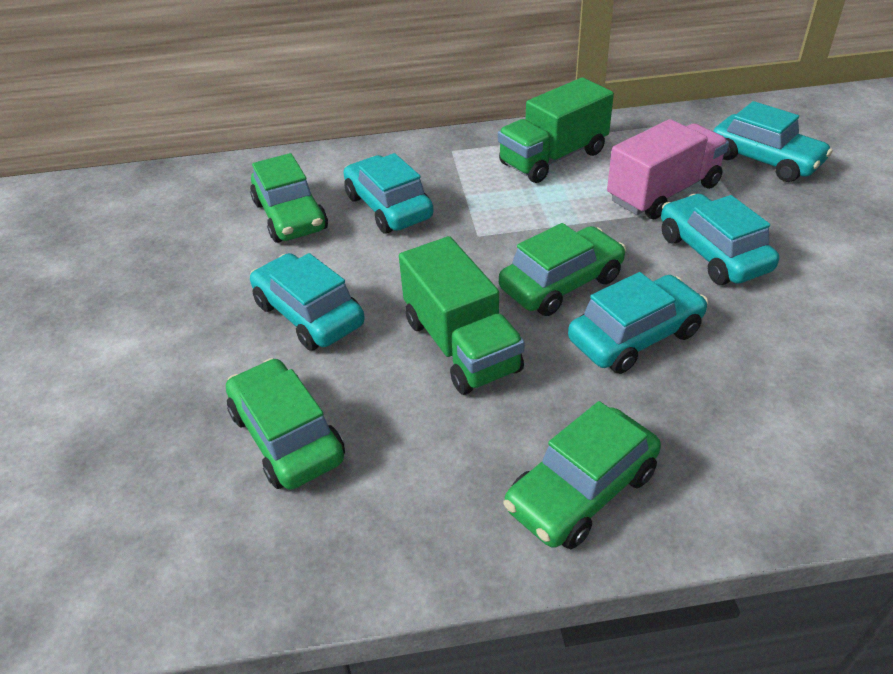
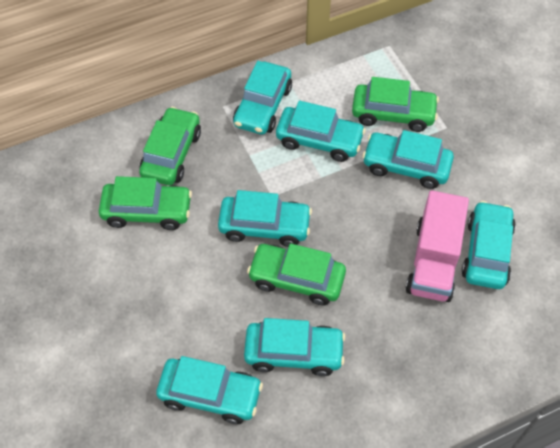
green truck: [399,236,525,395] [498,78,614,183] = 2 -> none = 0
turquoise car: [250,253,365,351] [344,153,434,234] [568,272,708,374] [661,194,779,285] [713,101,833,182] = 5 -> [156,356,263,424] [218,190,312,247] [233,61,292,135] [244,318,345,376] [276,101,366,162] [362,130,454,189] [462,201,516,289] = 7

